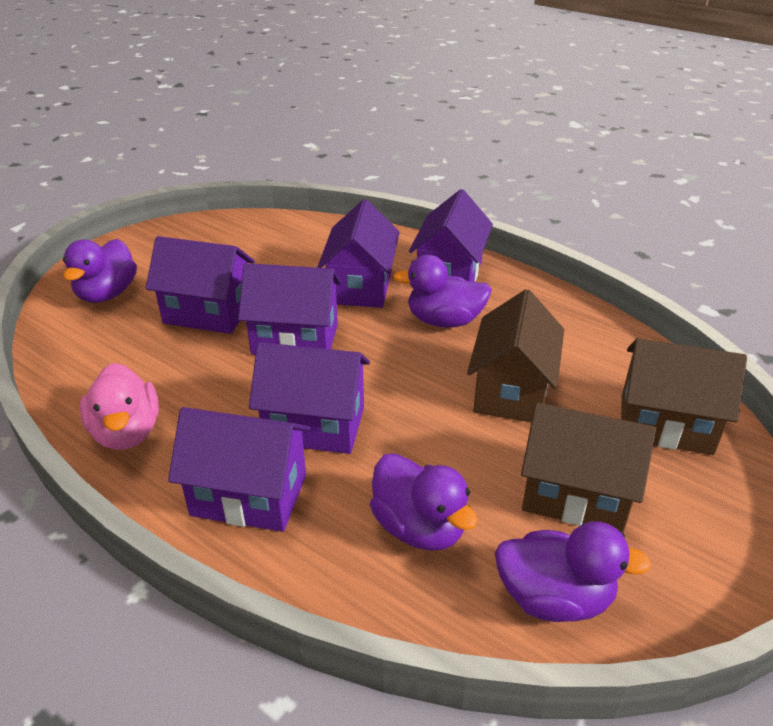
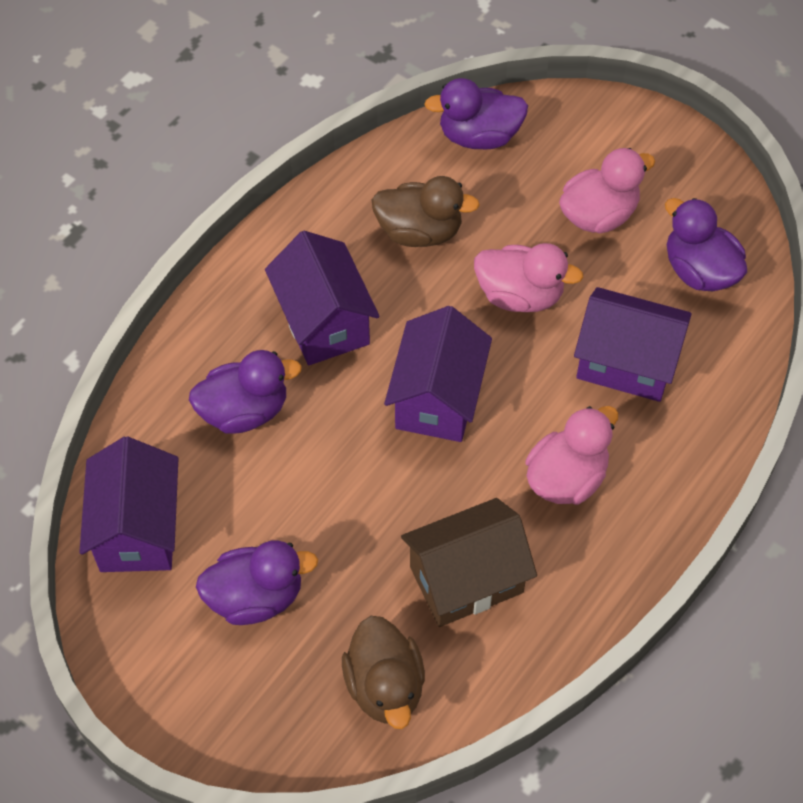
brown duck: none = 0 -> [342,616,425,729] [372,176,480,247] = 2
brown house: [467,289,564,422] [521,403,656,533] [621,338,747,455] = 3 -> [401,498,537,627] = 1
pink duck: [80,363,159,450] = 1 -> [474,243,583,312] [525,406,618,505] [559,148,655,233] = 3
purple house: [146,236,255,334] [168,407,311,532] [238,263,342,355] [249,342,370,454] [317,199,400,308] [409,189,493,282] = 6 -> [79,437,178,572] [265,231,380,365] [384,306,492,442] [574,287,692,402] = 4

